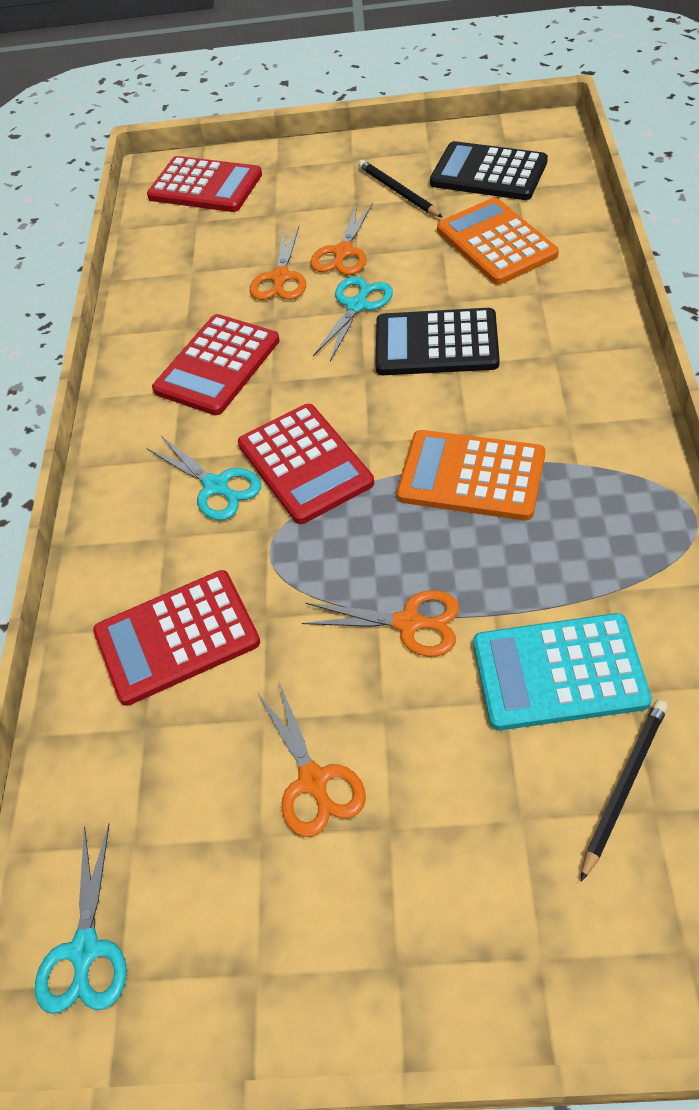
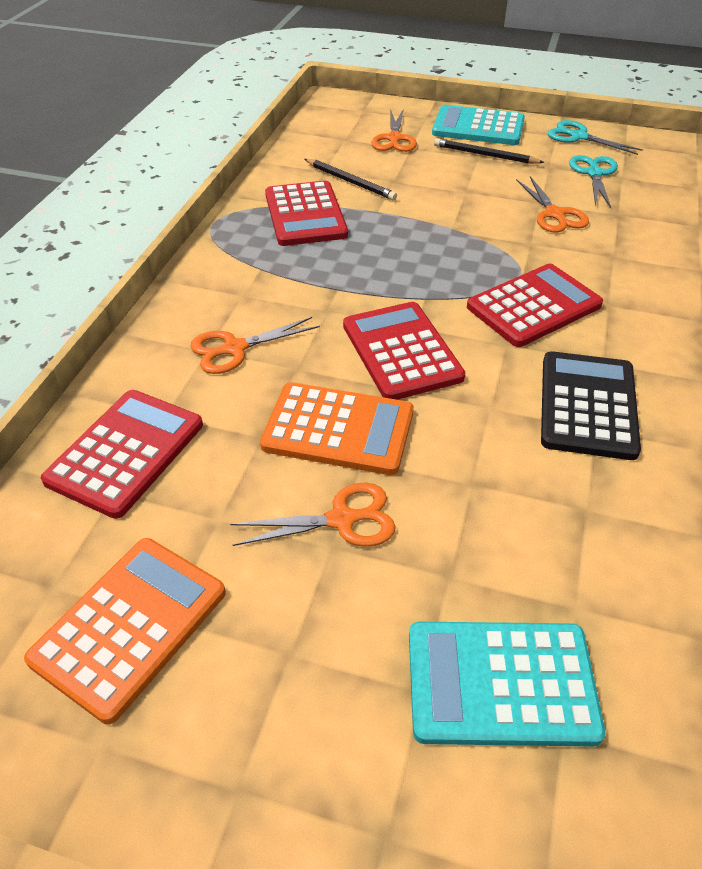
black calculator: [375,308,500,375] [430,141,548,200] = 2 -> [541,351,641,460] = 1
turquoise calculator: [473,613,652,730] = 1 -> [409,622,606,746] [432,105,525,145] = 2
turquoise scissors: [35,824,127,1014] [147,436,261,521] [313,276,393,361] = 3 -> [548,120,643,155] [569,155,618,208] = 2

